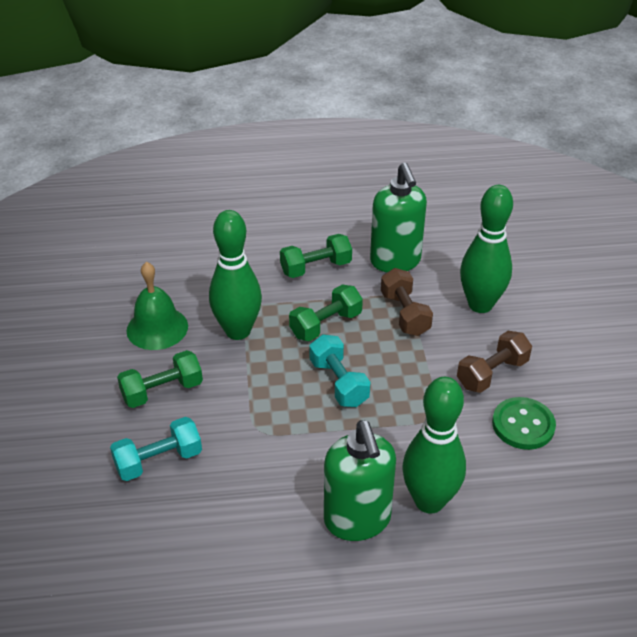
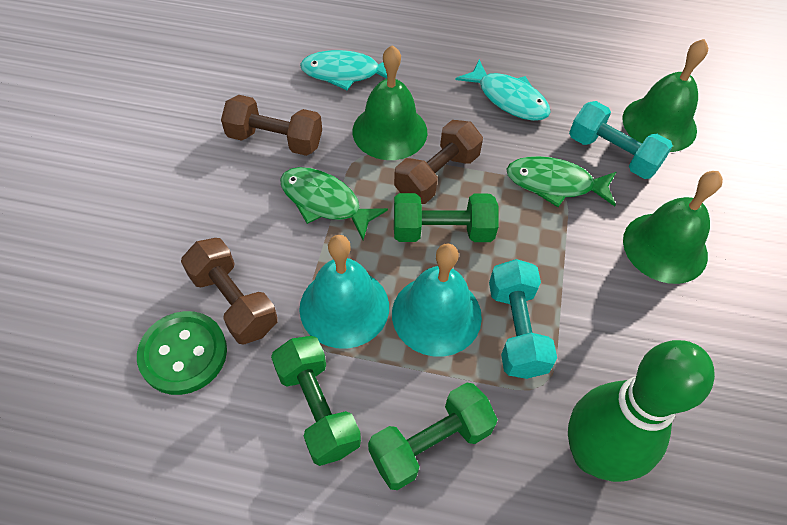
brown dumbbell: [381,268,433,336] [457,331,532,393] = 2 -> [181,238,278,345] [221,95,322,156] [394,120,483,204] = 3
green bell: [126,262,188,350] = 1 -> [352,45,427,160] [622,39,708,152] [623,171,723,284] = 3
green bowling pin: [209,210,262,340] [402,377,466,514] [460,185,513,313] = 3 -> [568,340,715,482] = 1
green fish: none = 0 -> [280,167,388,240] [506,156,616,207] = 2
green soap dispenser: [324,420,396,541] [370,163,427,272] = 2 -> none = 0
turquoise bell: none = 0 -> [299,235,389,349] [392,243,482,357] = 2
turquoise fish: none = 0 -> [300,50,387,90] [455,59,551,121] = 2

